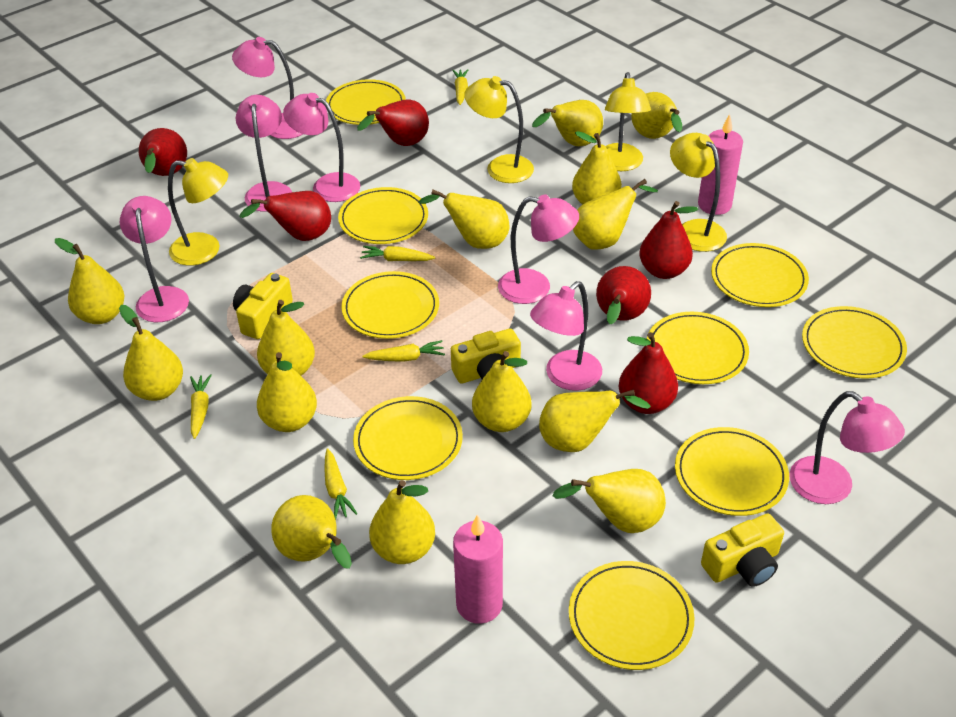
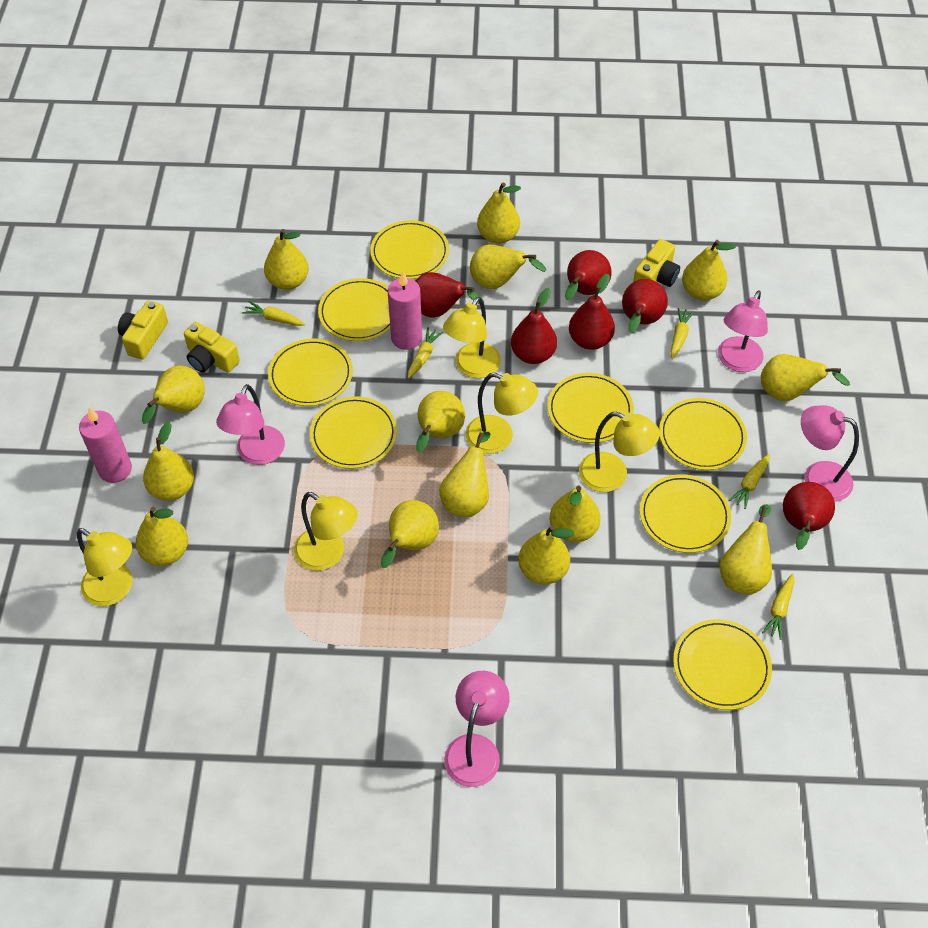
pink lamp: [120,196,189,322] [232,37,303,139] [236,95,292,212] [283,93,360,202] [498,195,579,304] [530,281,602,391] [789,391,905,504] = 7 -> [216,384,285,465] [444,671,510,787] [718,291,768,372] [801,405,859,502] = 4
yellow lamp: [168,158,228,266] [464,76,534,183] [605,72,651,171] [670,133,727,252] = 4 -> [77,528,132,606] [294,492,358,571] [443,297,501,378] [466,372,538,454] [579,412,660,492] = 5
yellow plate: [326,79,406,125] [338,187,428,244] [341,271,439,339] [353,396,463,480] [569,561,695,670] [647,312,749,384] [675,427,789,516] [711,243,809,307] [802,306,907,379] = 9 -> [268,338,353,406] [310,396,397,469] [318,278,390,341] [370,220,449,279] [547,373,634,443] [640,474,731,553] [659,398,747,470] [673,619,772,710] = 8

